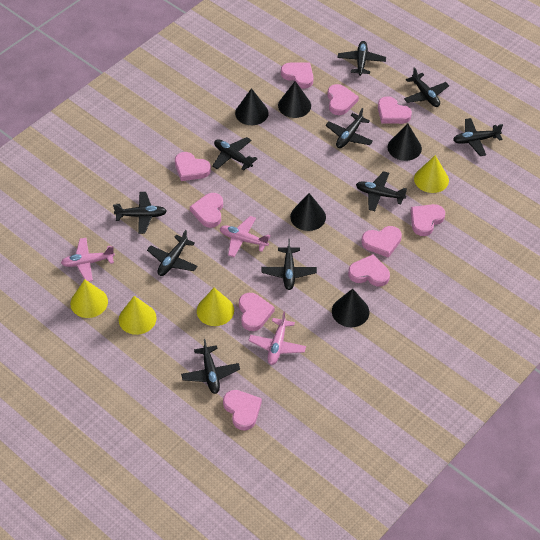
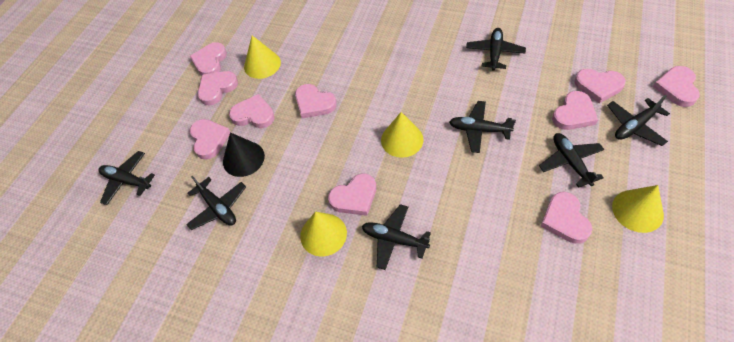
black cone: [235,88,269,125] [278,81,311,118] [290,193,326,231] [332,289,369,327] [388,123,422,161] = 5 -> [223,132,265,177] = 1
black plane: [113,192,167,234] [147,230,198,276] [181,339,240,394] [212,137,258,171] [261,239,317,290] [326,108,373,148] [338,41,386,76] [356,171,407,211] [404,67,449,107] [453,118,503,156] = 10 -> [98,151,155,205] [186,176,246,230] [362,204,431,270] [449,101,516,153] [466,28,526,71] [539,133,604,188] [607,95,670,146] = 7
pink plane: [61,238,115,282] [220,216,271,257] [248,311,306,365] = 3 -> none = 0

